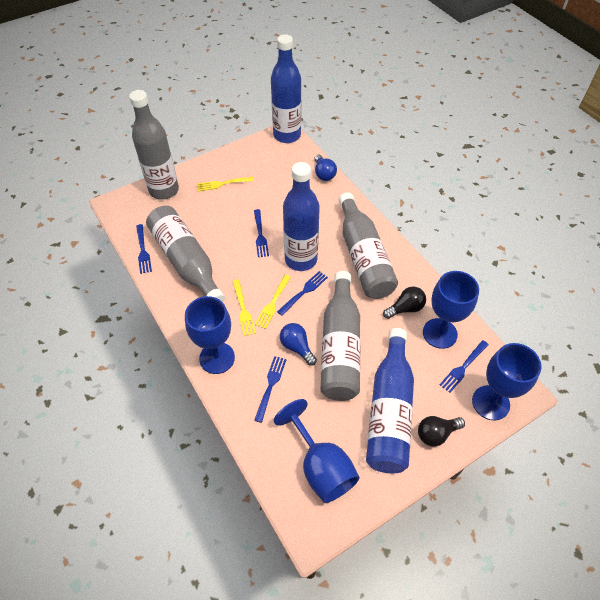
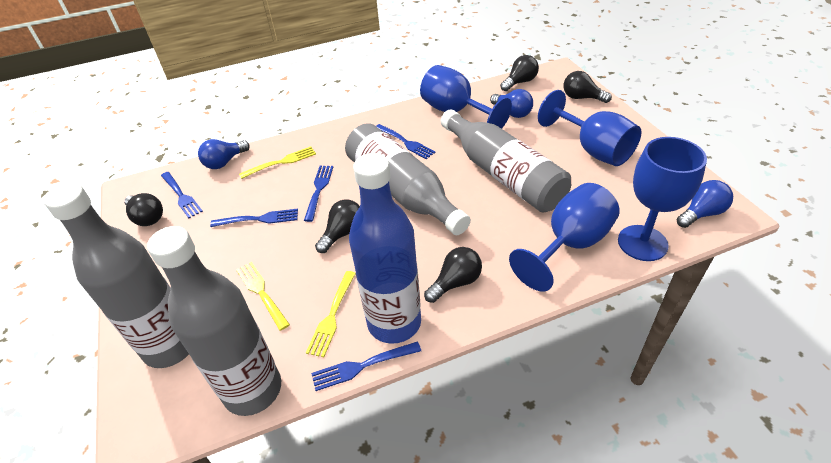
black light bulb: [383,286,426,319] [418,416,465,447] = 2 -> [124,193,163,226] [315,199,360,253] [424,247,482,303] [500,55,539,91] [563,71,612,103] = 5
blue bottle: [271,34,301,143] [283,162,320,271] [366,328,414,473] = 3 -> [349,153,421,344] = 1
blue light bulb: [280,323,317,366] [314,155,337,181] = 2 -> [198,139,250,169] [490,89,533,118] [677,180,733,228] = 3

